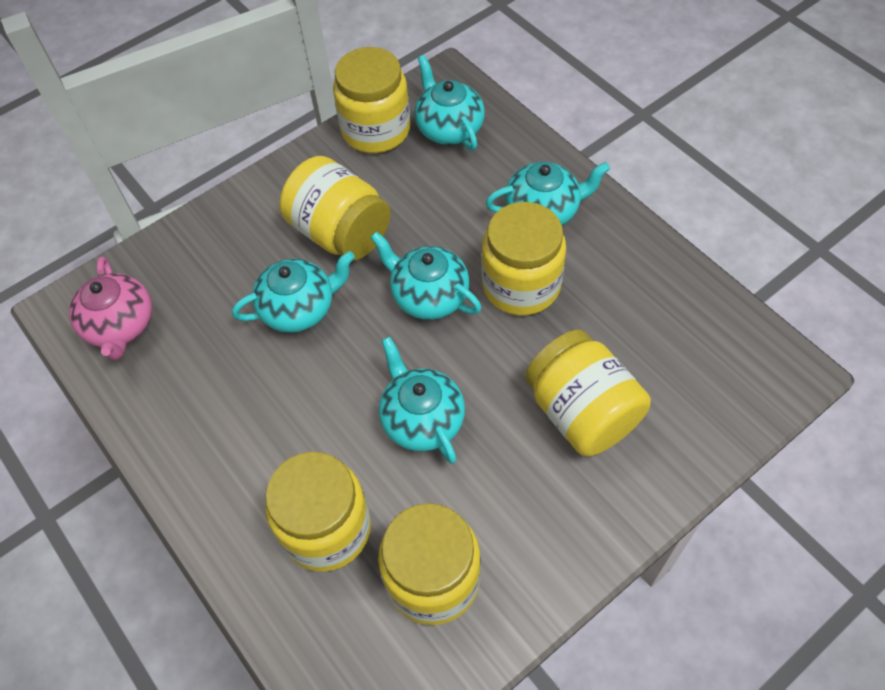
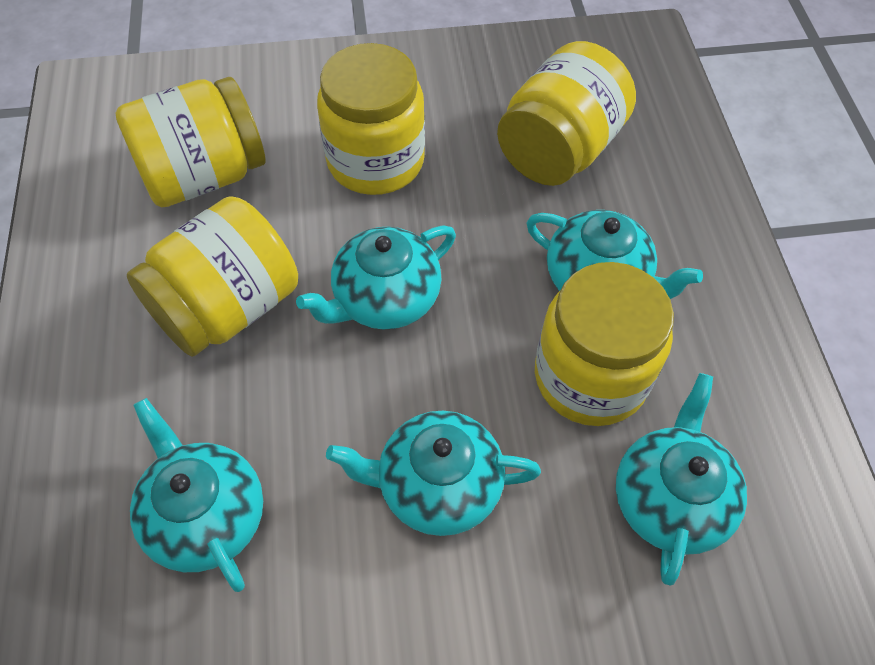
pink teapot: [69,256,152,360] = 1 -> none = 0
yellow jar: [265,452,371,572] [280,156,391,261] [333,47,411,153] [378,503,481,625] [481,202,566,316] [525,330,651,456] = 6 -> [115,77,266,207] [127,196,298,357] [317,43,425,195] [497,41,636,186] [535,262,674,426] = 5

